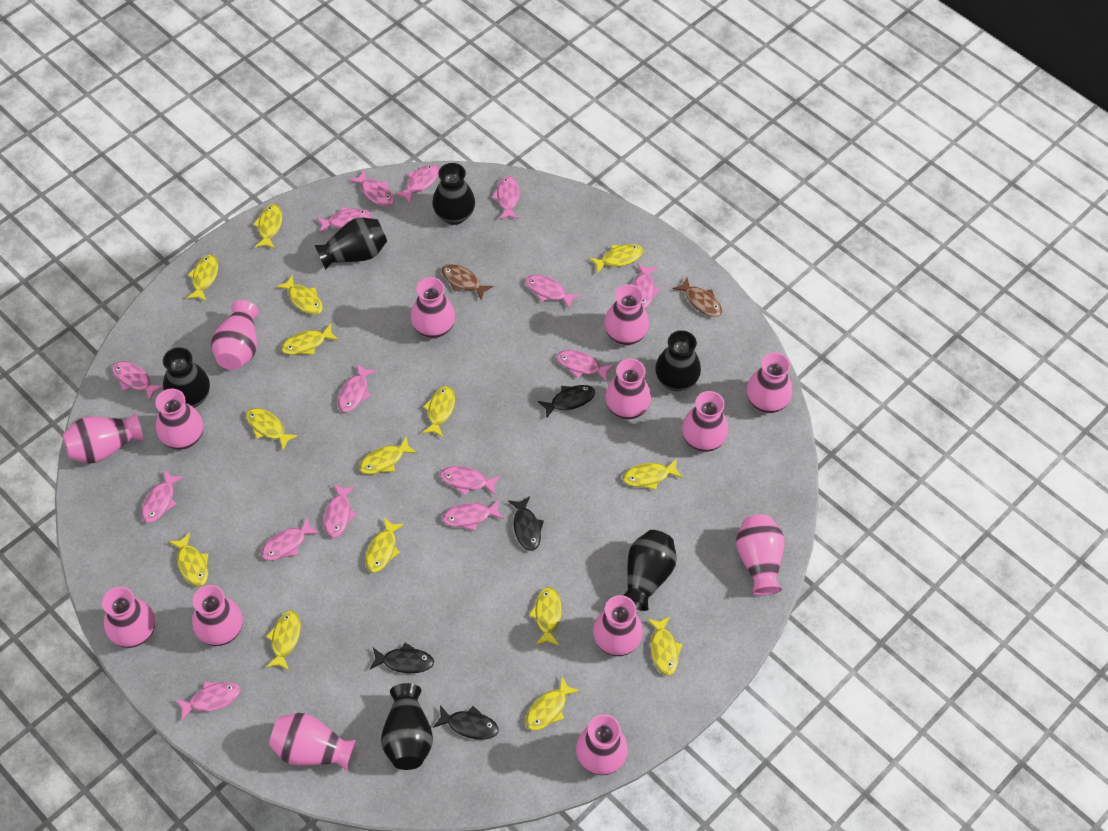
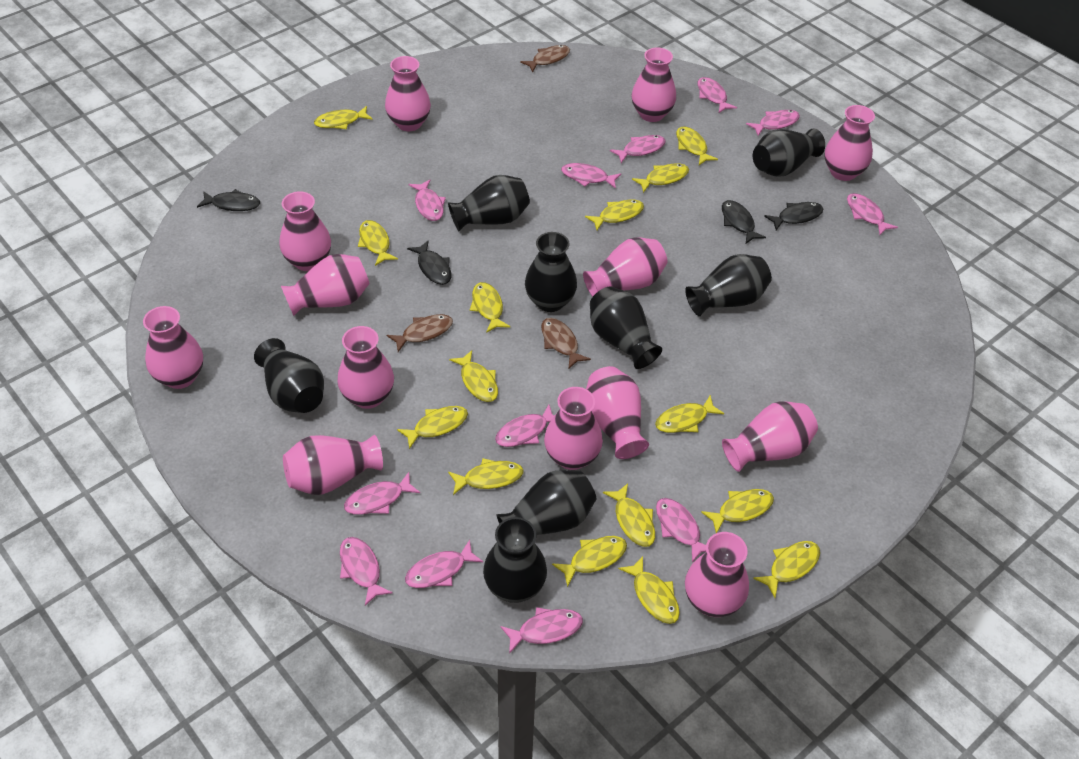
black vase: [163,347,210,408] [315,217,387,270] [381,683,433,770] [432,163,475,225] [623,530,677,611] [655,330,701,391] = 6 -> [254,338,324,413] [448,175,530,231] [483,517,547,603] [496,470,597,535] [525,232,577,312] [590,286,662,369] [685,254,772,316] [753,129,825,177] = 8
brown fish: [441,264,493,300] [673,277,722,317] = 2 -> [386,314,453,352] [520,45,570,72] [541,318,591,368] = 3
pink fish: [113,361,163,401] [141,470,184,523] [175,682,241,721] [261,518,320,560] [316,207,371,233] [324,483,357,538] [338,364,377,412] [349,169,394,207] [395,164,439,203] [440,466,501,495] [442,500,503,531] [492,176,520,219] [526,275,580,309] [557,350,614,381] [633,264,660,308] = 15 -> [340,537,393,606] [344,472,420,515] [405,540,483,588] [409,180,446,221] [495,404,554,447] [500,607,583,654] [561,163,621,189] [610,135,666,163] [656,498,706,562] [698,77,737,113] [746,110,800,136] [847,193,898,235] = 12
pink vase: [63,413,143,464] [102,587,155,648] [155,389,203,450] [192,585,243,646] [211,300,259,370] [269,713,356,771] [410,277,455,339] [576,714,628,775] [593,595,643,656] [604,284,649,346] [605,359,651,419] [682,391,728,452] [736,514,785,595] [746,352,792,413] = 14 -> [143,306,203,389] [280,191,331,271] [281,254,370,316] [283,435,383,495] [337,326,394,409] [385,56,431,131] [544,387,603,470] [583,237,667,297] [586,366,649,459] [632,47,676,122] [685,532,749,617] [722,401,818,472] [825,105,875,181] = 13

